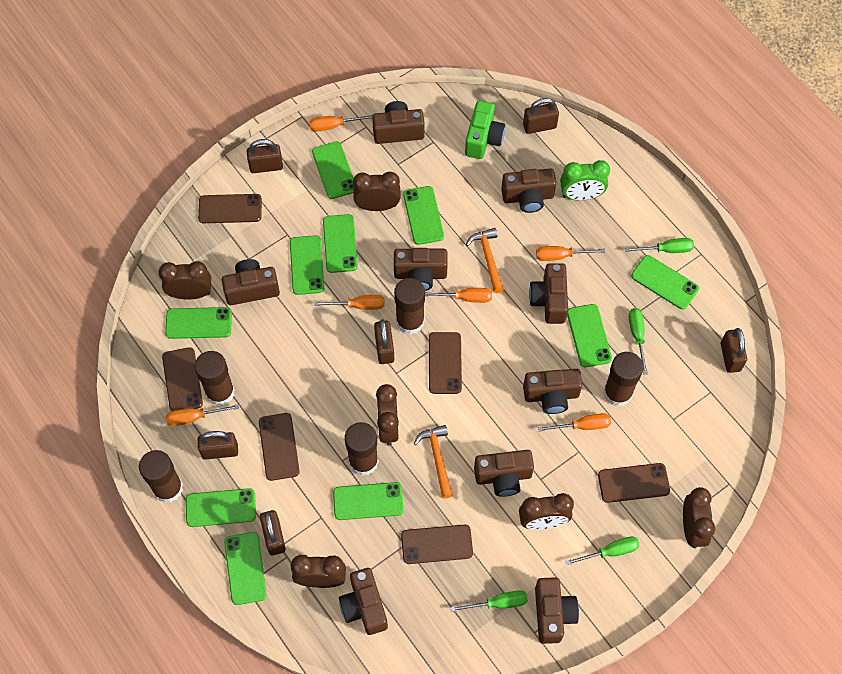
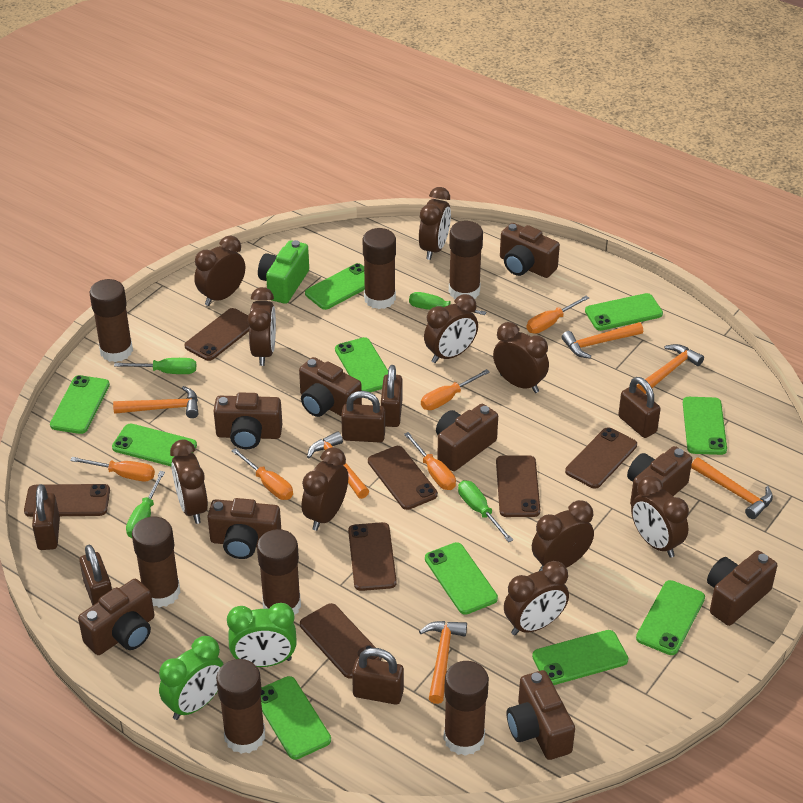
brown clock: [158,261,211,300] [291,555,346,588] [353,172,401,211] [376,384,399,445] [519,493,574,530] [683,487,715,548] = 6 -> [170,439,208,524] [194,236,245,306] [247,287,276,366] [302,447,348,531] [419,187,451,260] [424,294,478,363] [493,322,549,393] [504,561,569,635] [532,500,594,571] [631,476,689,558] = 10
brown glue stick: [139,450,183,503] [195,351,235,406] [345,422,379,476] [394,278,425,335] [603,352,643,407] = 5 -> [90,279,133,362] [132,517,181,608] [216,659,265,754] [257,529,301,616] [363,228,396,309] [444,661,489,756] [449,221,483,299] = 7
brown phone: [162,347,203,411] [198,194,262,223] [259,413,300,481] [401,525,473,564] [429,332,462,394] [598,463,670,503] = 6 -> [24,484,110,517] [185,308,249,361] [300,603,382,679] [348,522,397,591] [368,446,438,510] [496,455,540,517] [565,427,637,489] = 7
green clock: [560,160,610,201] = 1 -> [159,636,224,720] [227,603,297,667] = 2
orange hammer: [414,425,453,499] [466,228,504,293] = 2 -> [113,386,198,418] [307,432,369,499] [419,621,467,704] [562,322,643,359] [636,344,704,394] [691,457,773,519] = 6
orange screwdriver: [166,405,239,426] [309,115,373,131] [314,295,385,310] [425,288,492,303] [536,246,605,261] [538,413,611,431] = 6 -> [70,457,155,482] [231,448,293,500] [404,432,456,490] [421,369,490,410] [526,296,589,334] = 5

